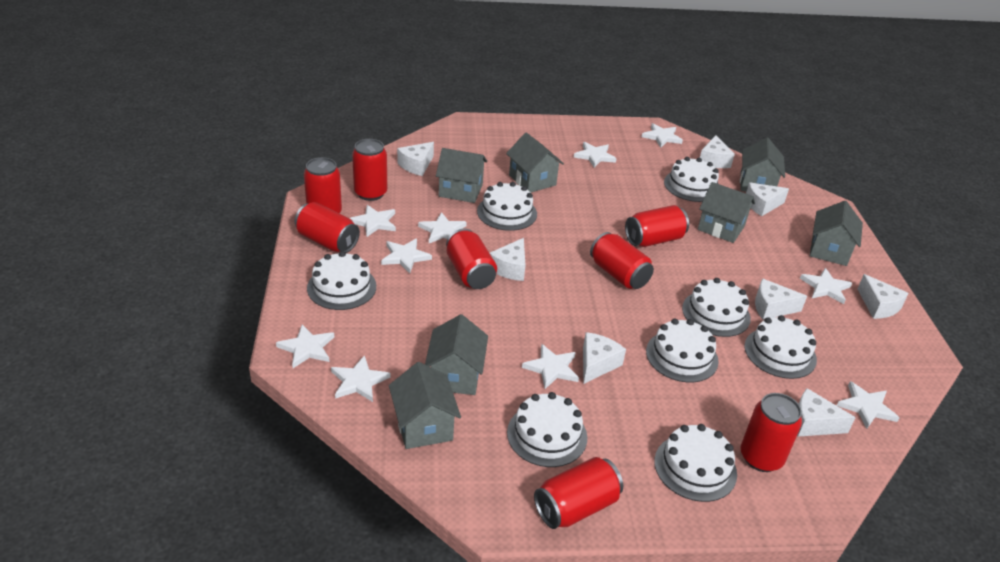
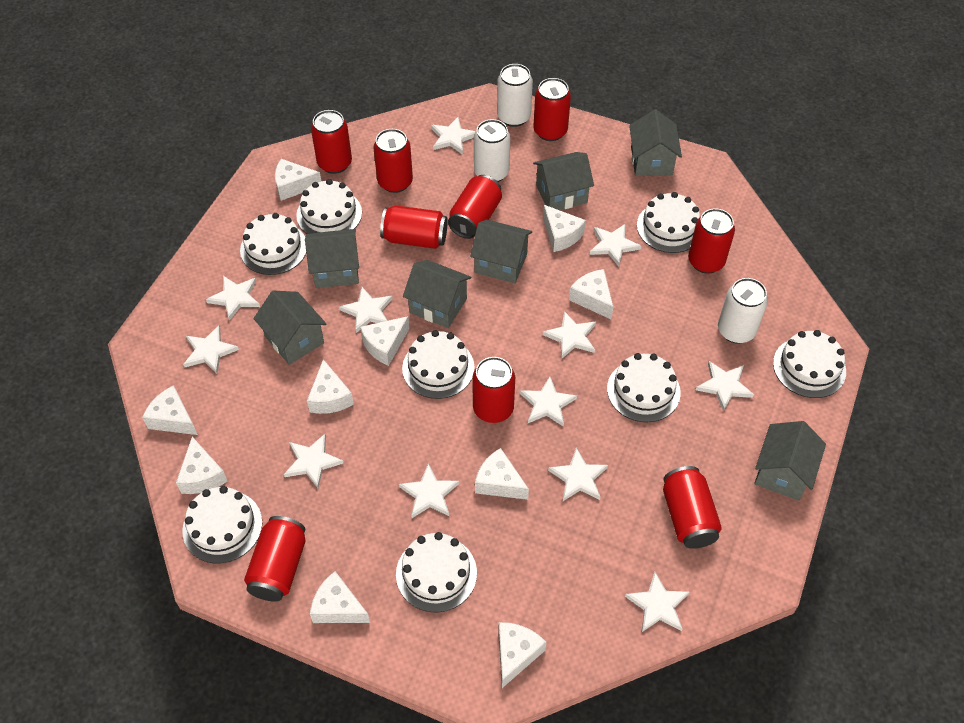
red can: [295,202,360,253] [304,157,342,213] [352,139,387,201] [446,229,497,289] [534,457,623,529] [590,232,654,289] [625,205,689,247] [741,393,802,472] = 8 -> [244,516,306,602] [311,110,352,174] [373,129,413,193] [380,205,448,249] [448,175,502,239] [472,357,515,423] [534,78,571,141] [663,466,722,549] [688,208,735,274] = 9
white can: none = 0 -> [474,119,510,182] [497,64,533,127] [718,278,768,344] = 3
white cheese: [397,142,434,176] [490,238,526,281] [583,332,626,384] [700,135,735,168] [746,183,789,216] [755,279,807,320] [797,388,856,437] [858,274,909,319] = 8 -> [142,385,198,435] [176,437,227,494] [275,159,321,201] [307,359,354,414] [310,571,370,623] [360,316,410,366] [475,448,529,500] [498,622,546,688] [543,205,586,252] [569,269,613,319] = 10
white star: [276,324,334,368] [331,355,390,402] [350,205,396,237] [381,238,432,273] [418,212,467,243] [522,344,579,389] [574,142,617,168] [642,123,683,148] [800,268,852,304] [837,381,900,429] = 10 -> [183,325,239,374] [206,276,260,321] [284,434,343,488] [339,287,393,333] [399,463,459,518] [431,117,476,155] [520,376,577,427] [543,311,596,359] [548,448,608,501] [589,224,641,266] [625,572,689,632] [696,361,754,411] = 12

